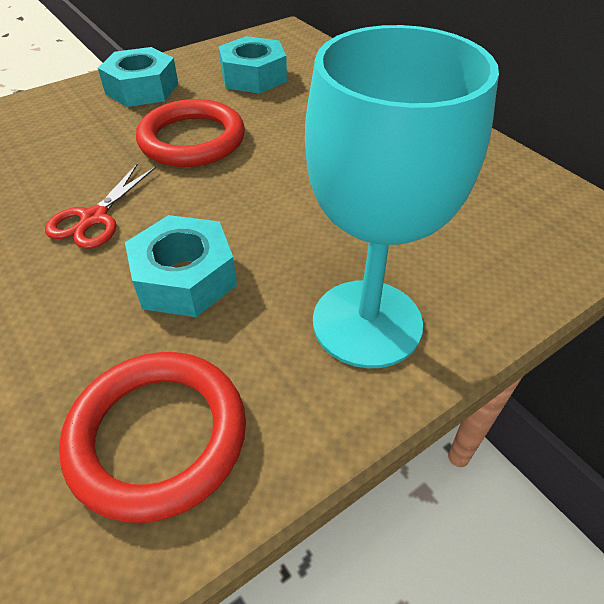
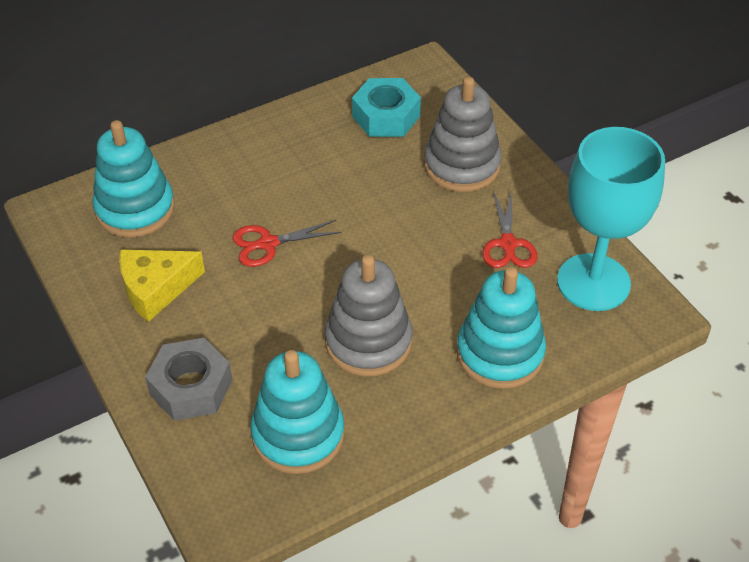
grey nut: none = 0 -> [145,338,232,421] = 1
grey stacking toy: none = 0 -> [325,255,412,376] [424,77,502,192] = 2
red ring: [59,352,246,523] [136,99,245,167] = 2 -> none = 0
red scissors: [45,163,156,249] = 1 -> [232,220,341,267] [482,190,537,268] = 2
turquoise nut: [98,47,178,107] [125,215,237,317] [219,36,287,94] = 3 -> [352,78,421,137] = 1
turquoise stacking toy: none = 0 -> [92,120,175,237] [250,350,345,474] [456,267,546,389] = 3
yellow cheese: none = 0 -> [119,249,205,322] = 1

